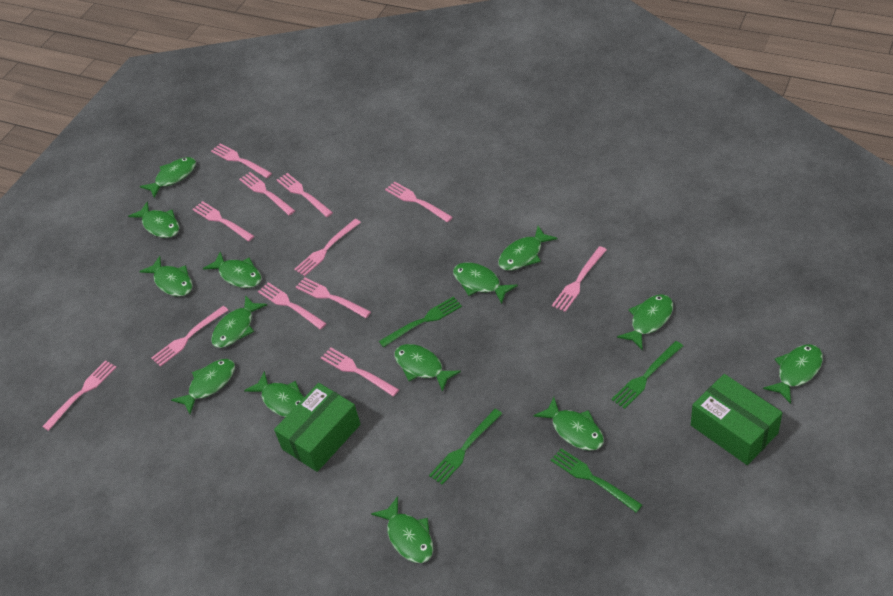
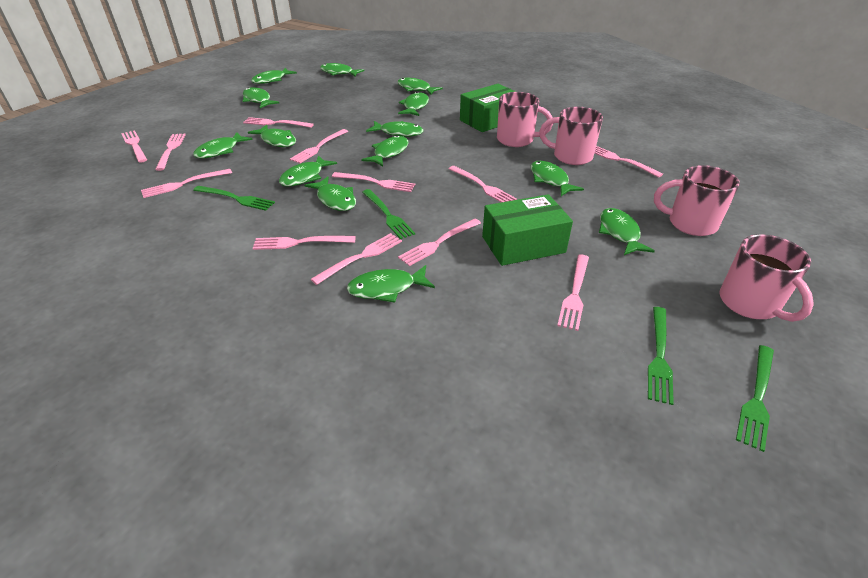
pink mug: none = 0 -> [497,92,553,147] [539,107,603,165] [654,165,740,236] [719,234,814,322] = 4

